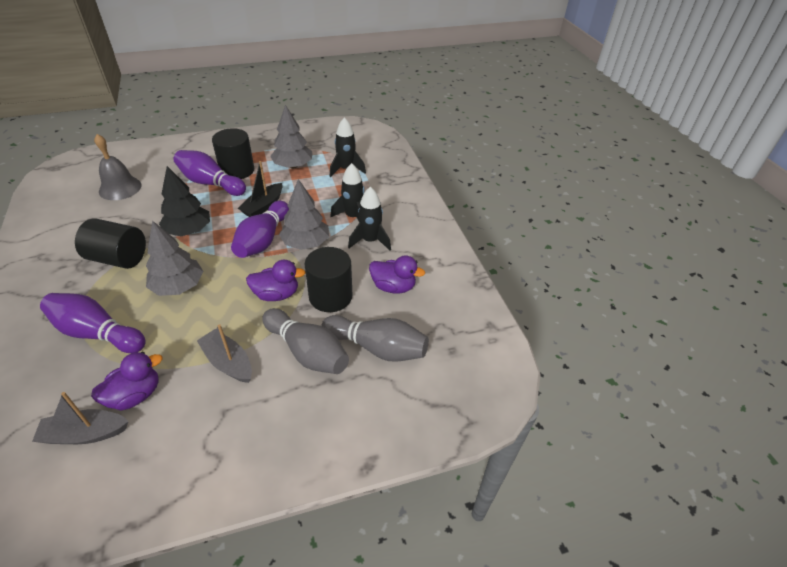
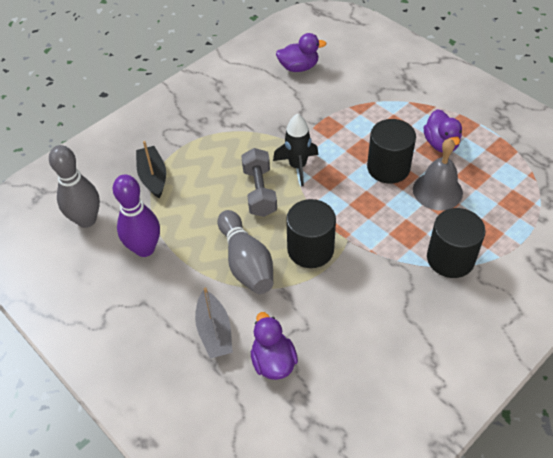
black rocket: [330,117,366,177] [330,163,365,221] [348,187,391,250] = 3 -> [273,114,318,186] = 1
black tree: [159,166,210,236] = 1 -> none = 0
grey boat: [32,392,129,444] [197,324,252,383] = 2 -> [195,287,233,359] = 1
grey dumbbell: none = 0 -> [241,148,277,217] = 1
grey tree: [146,221,203,296] [270,105,312,169] [279,179,329,250] = 3 -> none = 0
purple bowling pin: [40,293,146,353] [173,150,246,196] [231,201,289,258] = 3 -> [113,174,160,257] = 1

